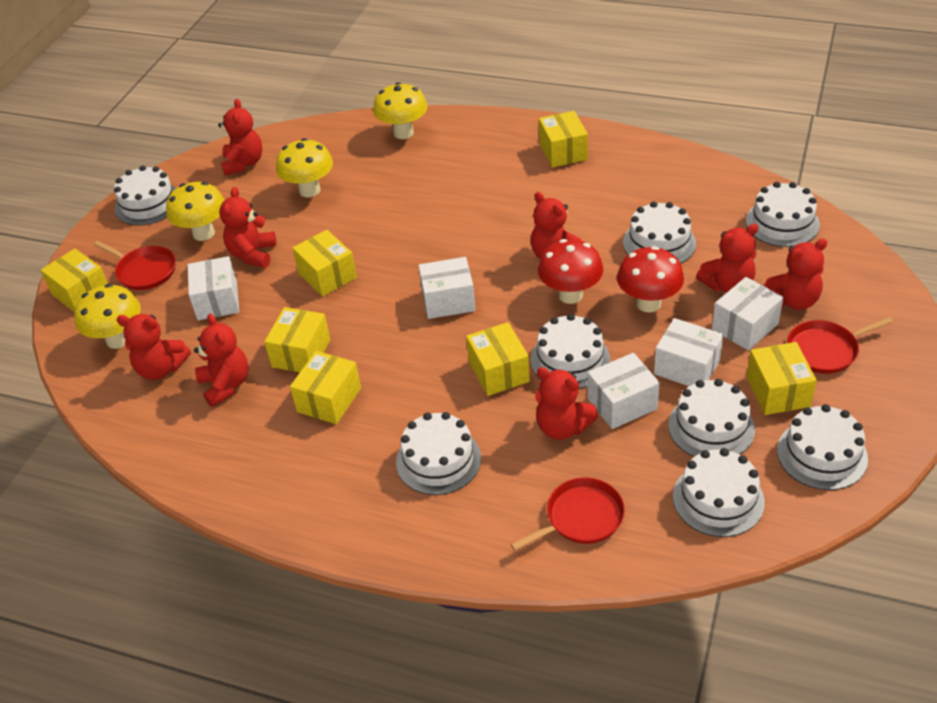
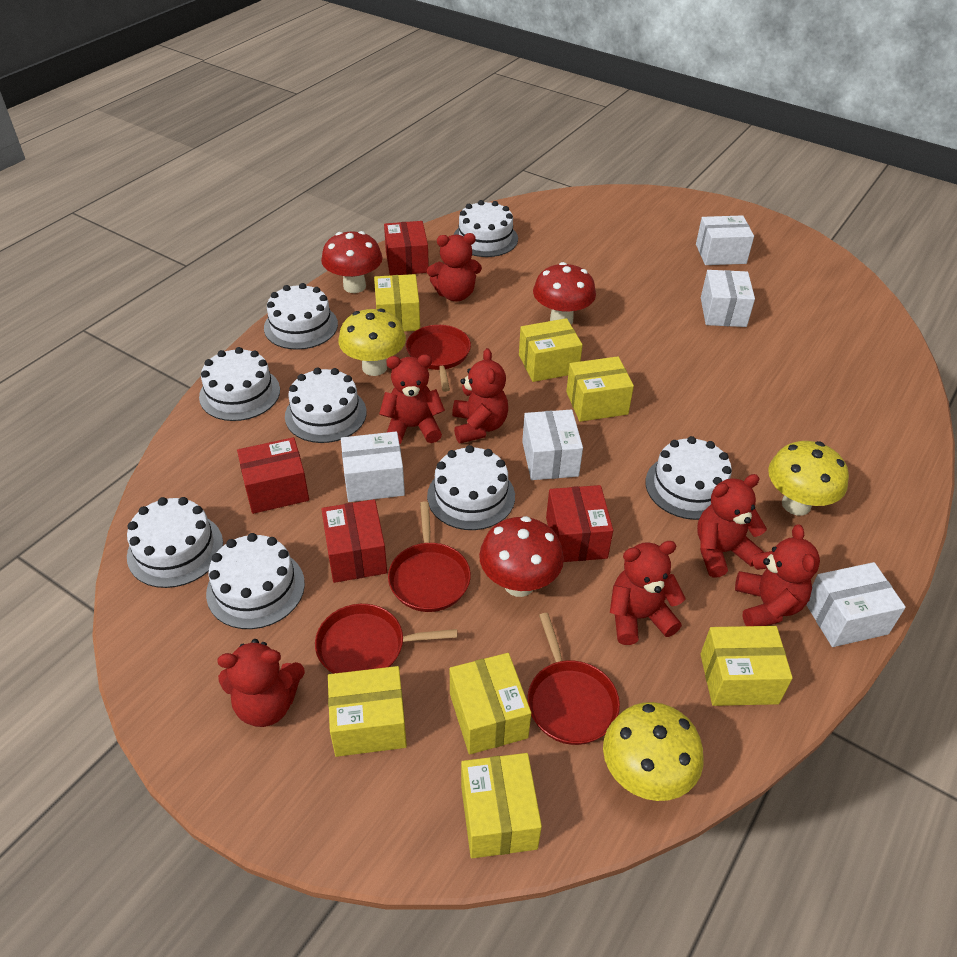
red box: none = 0 -> [237,437,309,514] [321,499,387,583] [384,221,429,276] [546,485,613,562] = 4
red mushroom: [538,239,603,304] [617,246,684,313] = 2 -> [321,231,383,293] [479,516,564,597] [533,262,596,325] = 3
red pan: [94,241,176,290] [510,478,625,551] [787,317,893,374] = 3 -> [315,604,458,674] [388,501,471,612] [406,325,471,392] [528,613,620,745] = 4
red teddy bear: [116,314,191,380] [194,314,249,407] [218,99,262,175] [219,187,277,268] [531,192,581,259] [535,367,598,440] [696,224,758,293] [763,239,827,310] = 8 -> [217,639,305,727] [379,354,445,444] [427,233,482,301] [452,348,508,443] [610,541,686,645] [697,474,767,578] [735,524,820,626] = 7
yellow mushroom: [74,284,141,349] [166,182,225,241] [276,138,333,197] [373,82,427,139] = 4 -> [338,308,406,376] [603,702,703,801] [768,441,849,516] = 3

